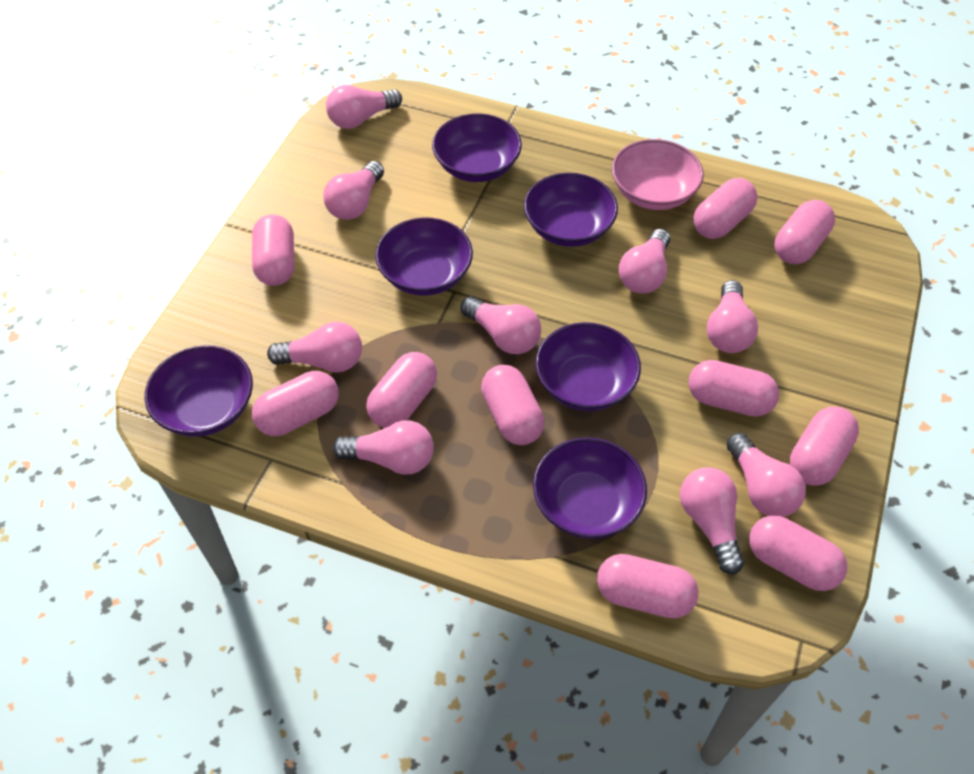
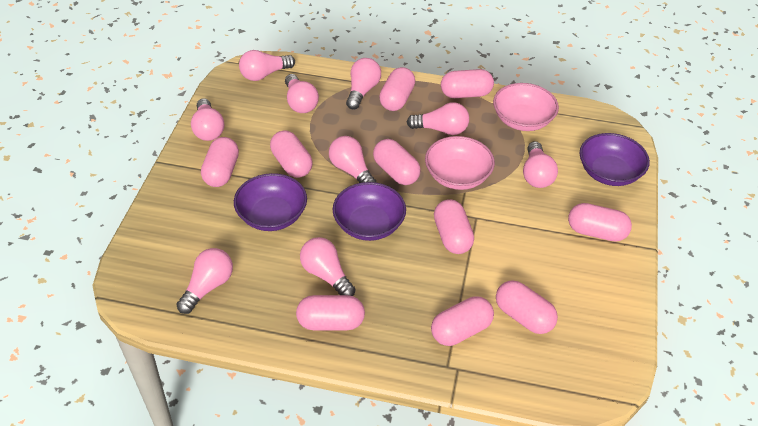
pink bowl: [612,139,704,210] = 1 -> [425,136,495,190] [493,83,559,131] = 2
purple bowl: [145,345,253,437] [375,218,473,296] [432,113,522,182] [524,173,618,247] [533,437,647,539] [536,322,641,411] = 6 -> [234,173,307,231] [333,182,406,241] [580,133,650,186] = 3

